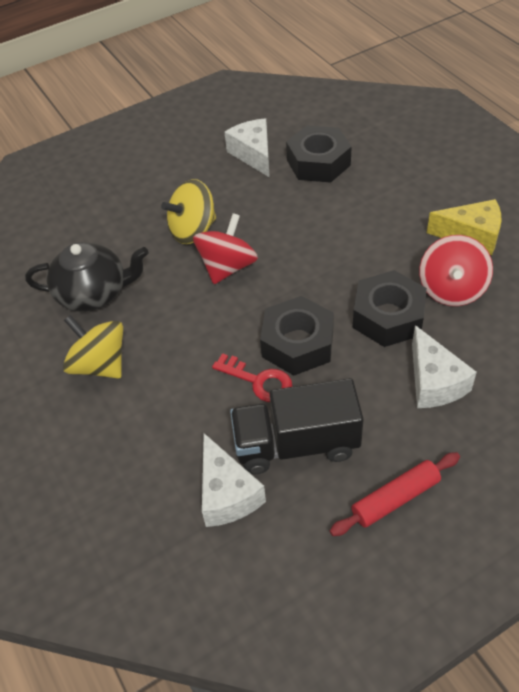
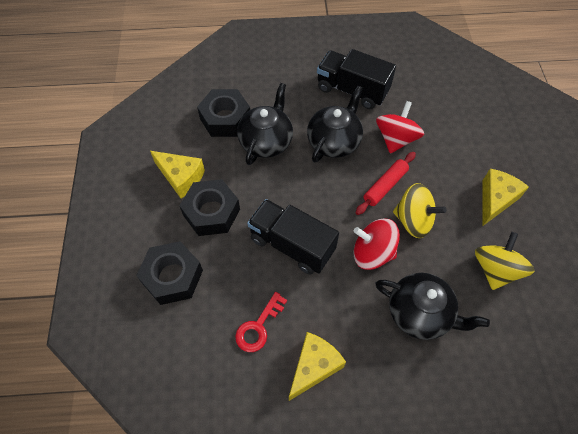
black teapot: [25,242,149,312] = 1 -> [237,83,293,165] [307,86,363,163] [375,273,490,340] = 3
black truck: [230,378,364,475] = 1 -> [247,199,339,275] [317,49,396,109] = 2
white cheese: [202,433,266,527] [225,119,270,178] [412,325,477,408] = 3 -> none = 0
yellow cheese: [427,199,502,255] = 1 -> [150,151,205,199] [289,332,346,401] [483,169,529,226] = 3

